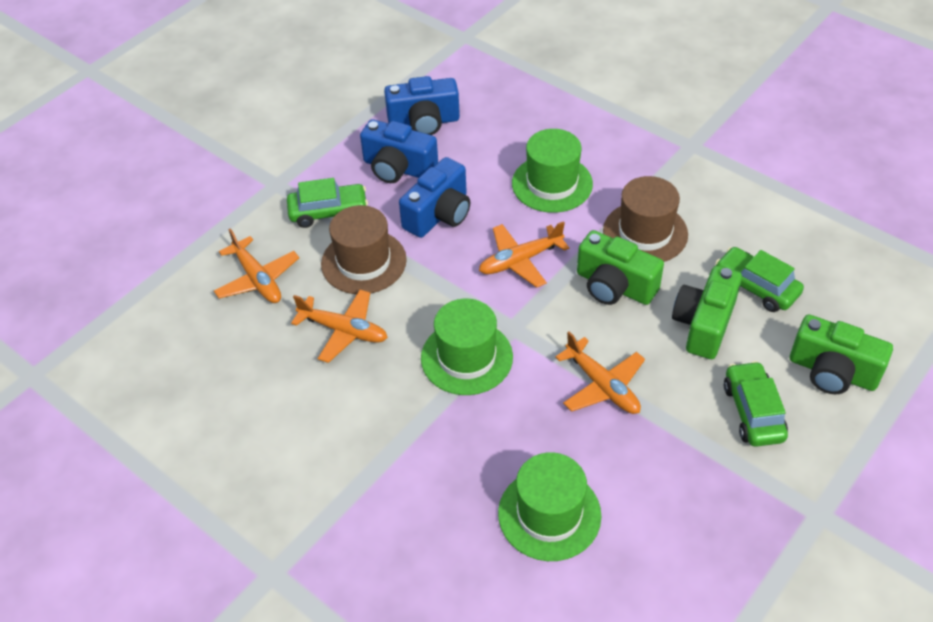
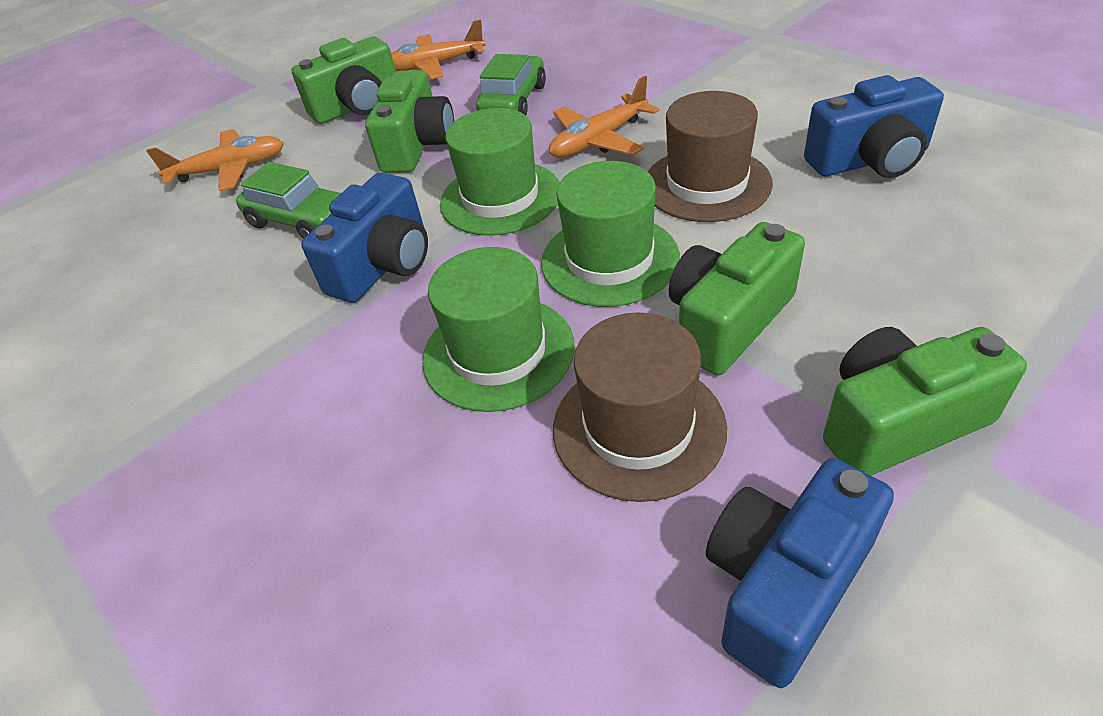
green camera: [577,230,664,305] [672,266,742,359] [790,314,893,394] = 3 -> [291,36,396,124] [365,70,454,173] [669,222,805,375] [823,327,1027,476] = 4
green car: [287,178,368,228] [715,247,804,312] [724,361,788,447] = 3 -> [236,162,341,239] [476,54,546,115] = 2
orange plane: [214,228,299,303] [291,290,388,363] [479,221,569,288] [555,331,645,414] = 4 -> [146,129,284,191] [391,20,485,79] [549,76,660,158] = 3

